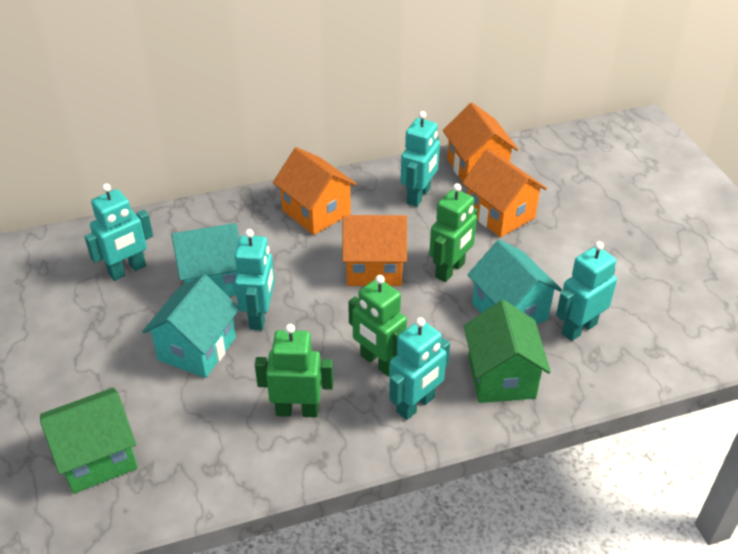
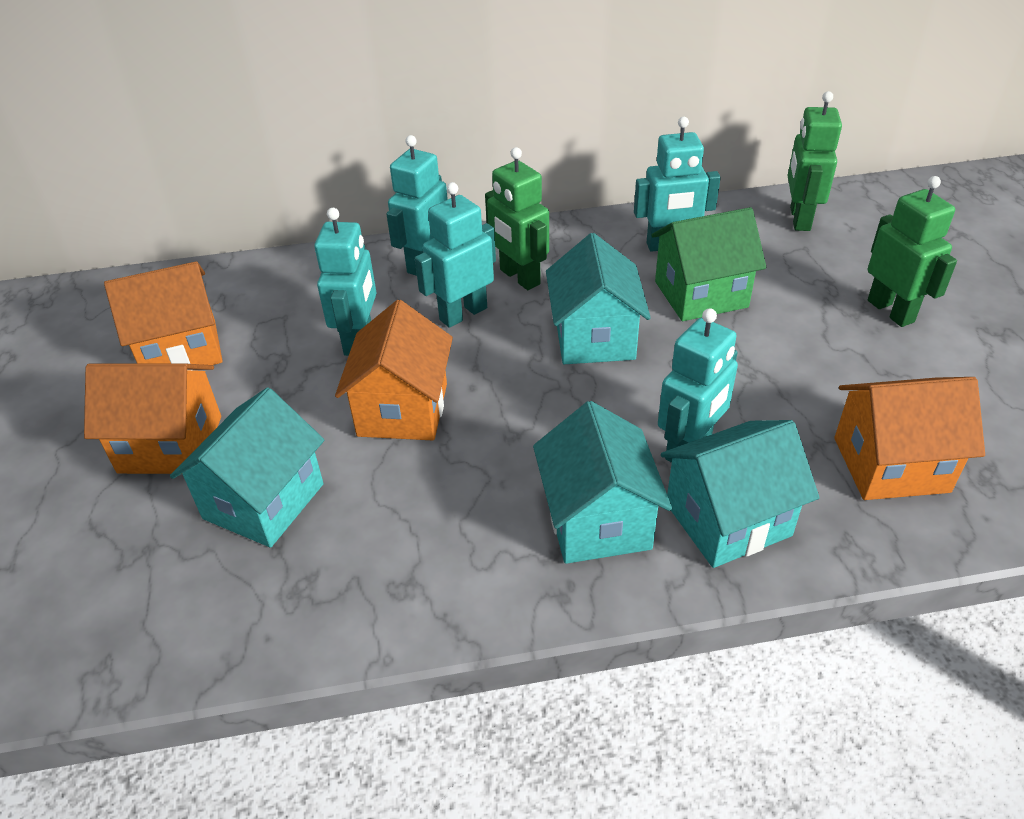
green house: [40,388,138,494] [464,300,551,403] = 2 -> [651,207,767,321] = 1
turquoise house: [142,274,240,378] [172,223,239,297] [467,240,562,324] = 3 -> [170,387,324,547] [533,401,672,564] [546,233,651,364] [661,420,820,568] = 4

